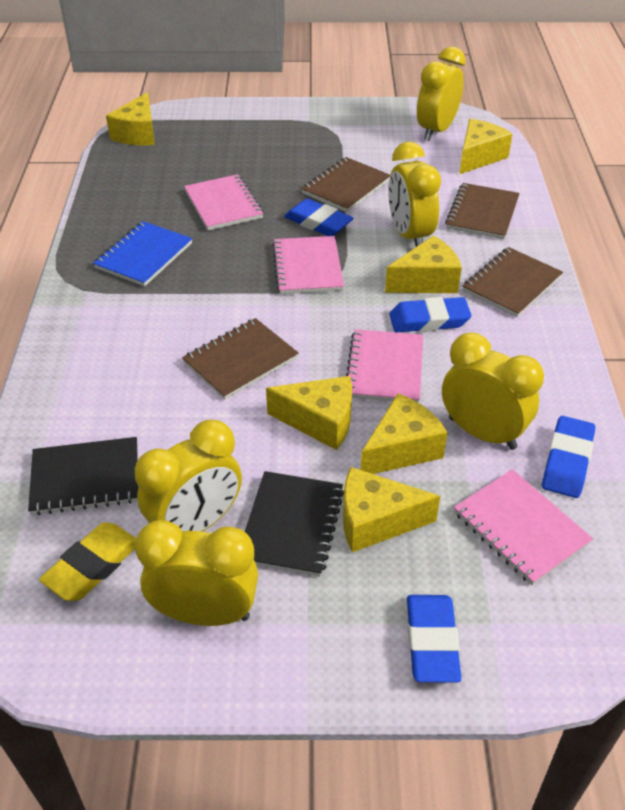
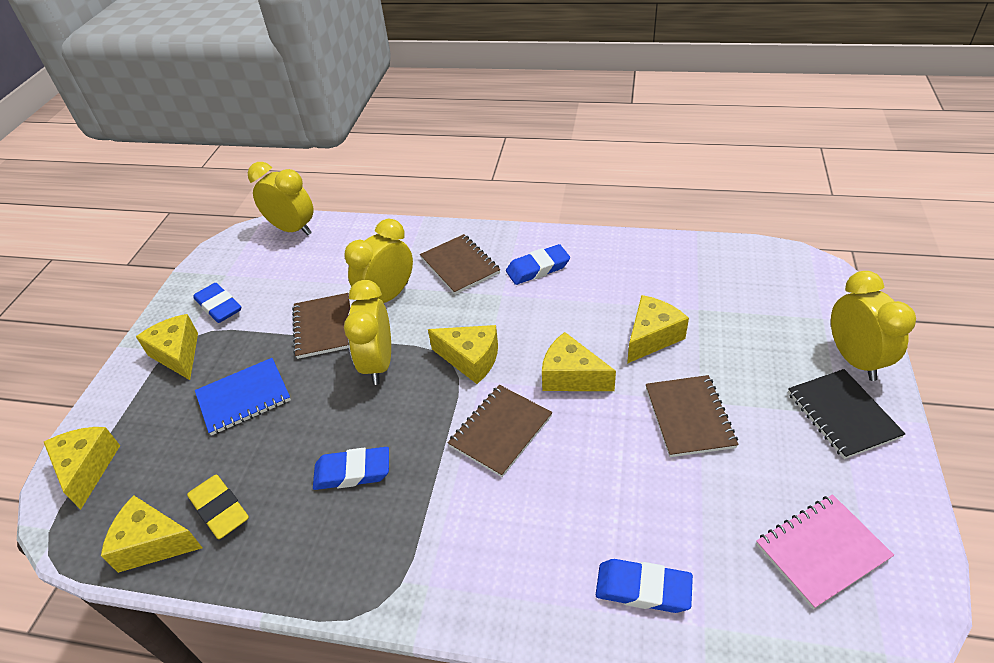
black notebook: [28,437,139,515] [245,471,344,577] = 2 -> [788,369,905,459] = 1
pink notebook: [184,174,263,231] [272,236,344,294] [346,329,423,403] [454,469,593,585] = 4 -> [756,494,894,609] = 1
yellow clock: [135,420,242,532] [135,520,258,626] [388,142,441,247] [417,47,466,141] [442,333,544,450] = 5 -> [248,162,314,235] [344,280,391,385] [345,219,413,303] [831,271,916,381] = 4

